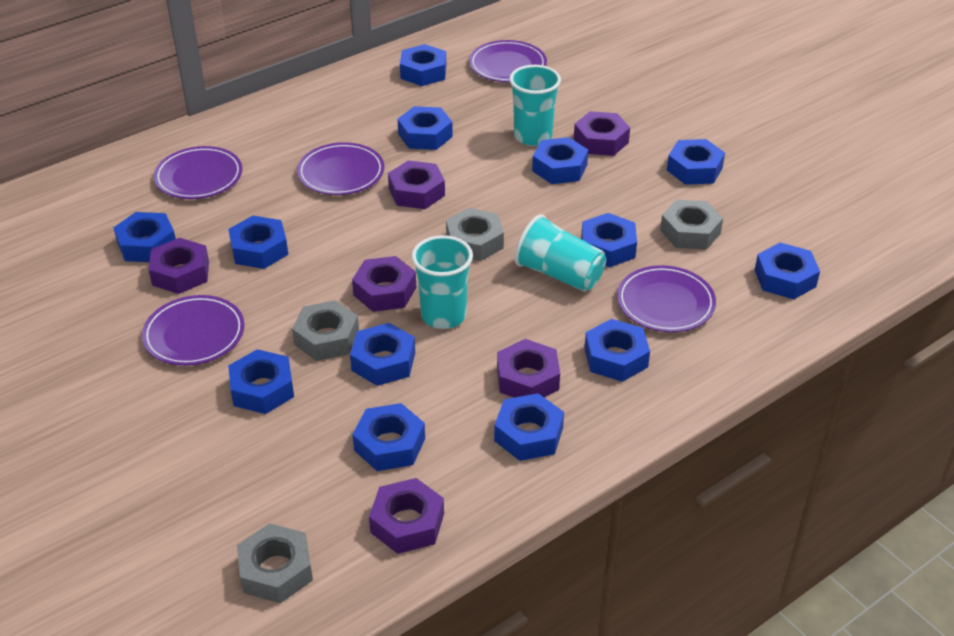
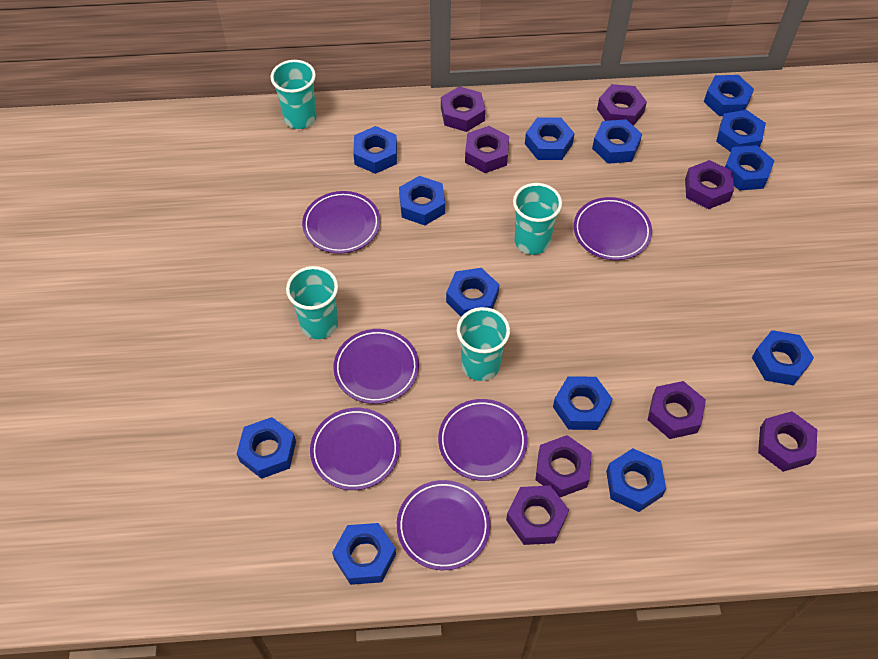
grey nut: [237,523,313,603] [292,300,359,361] [446,208,504,261] [660,200,723,250] = 4 -> none = 0
purple nut: [148,238,209,294] [352,256,416,312] [369,478,444,554] [388,160,445,209] [497,339,560,398] [574,111,630,156] = 6 -> [441,86,485,132] [465,126,509,173] [506,486,569,545] [535,435,592,497] [597,84,647,126] [648,381,706,439] [685,160,734,209] [758,411,817,472] = 8
purple plate: [142,295,244,366] [154,146,242,199] [297,142,384,195] [469,40,547,82] [617,265,716,332] = 5 -> [302,191,380,254] [310,408,400,490] [333,329,419,404] [397,480,491,570] [438,399,528,481] [574,197,652,260] = 6
turquoise cup: [412,235,473,329] [509,65,561,146] [515,214,606,292] = 3 -> [271,60,317,129] [286,266,338,339] [457,307,510,381] [513,183,562,255] = 4

